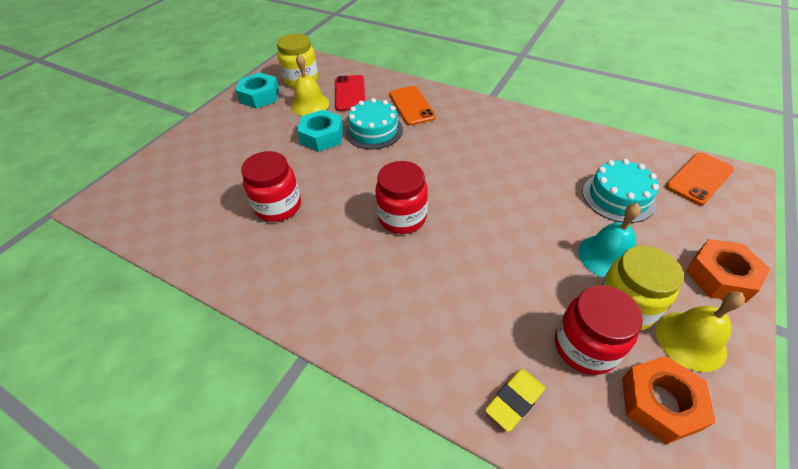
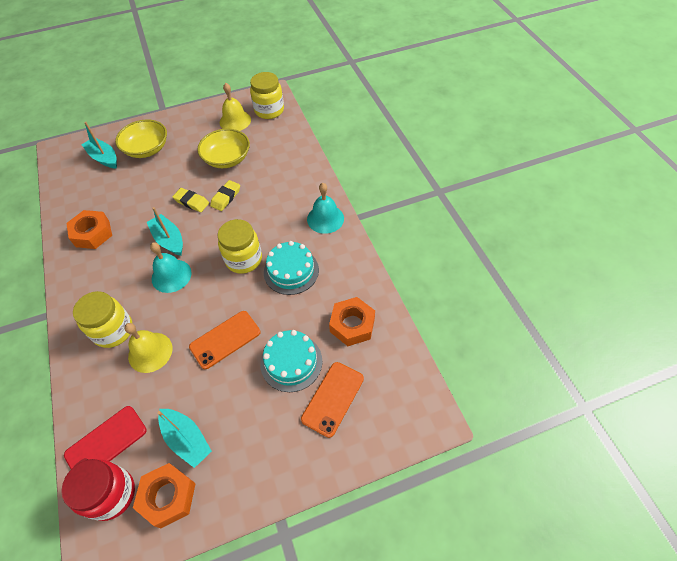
orange nut: [622,356,716,444] [686,239,770,303] = 2 -> [66,210,112,249] [133,463,196,528] [329,297,375,346] = 3
red jar: [241,151,301,222] [375,161,428,234] [555,285,643,375] = 3 -> [61,459,135,521] = 1
turquoise bell: [578,203,641,278] = 1 -> [150,242,192,293] [307,183,344,234] = 2
turquoise boat: none = 0 -> [81,122,117,169] [147,207,183,256] [158,409,212,468] = 3
turquoise nut: [235,72,279,109] [297,110,344,152] = 2 -> none = 0
yellow bowl: none = 0 -> [115,120,167,158] [197,129,250,168] = 2
yellow eraser: [485,369,545,432] = 1 -> [172,188,209,212] [210,180,240,211] = 2
yellow jar: [277,34,319,88] [600,246,684,331] = 2 -> [73,291,133,348] [218,219,262,274] [250,72,284,119] = 3

